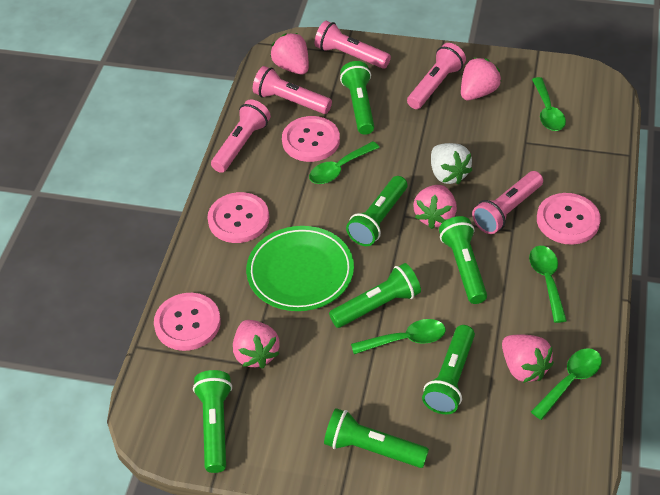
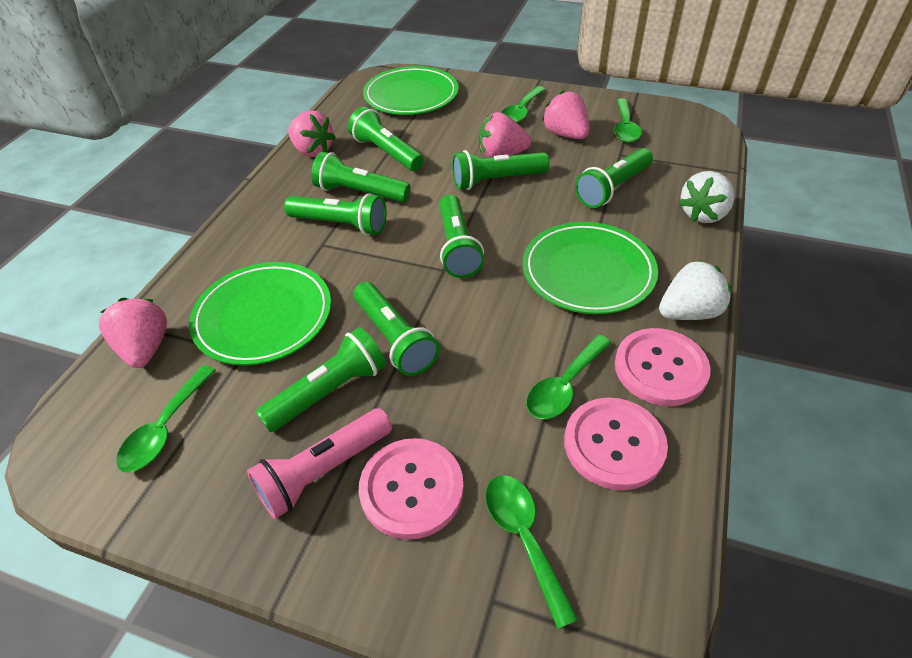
green flashlight: [193,370,232,473] [324,408,429,468] [329,263,421,328] [340,61,374,135] [346,176,407,246] [422,325,475,414] [439,216,487,304] = 7 -> [256,327,386,432] [284,193,386,235] [311,152,411,203] [348,107,424,171] [353,282,439,376] [439,195,484,278] [452,150,549,190] [575,148,653,208] = 8
green plate: [246,226,354,311] = 1 -> [189,262,331,366] [363,66,459,115] [523,222,658,314] = 3
pink button: [154,293,221,351] [207,192,269,243] [282,116,340,162] [537,193,601,245] = 4 -> [359,438,464,540] [564,397,668,490] [615,328,711,406] = 3
pink flashlight: [211,99,271,173] [253,66,332,114] [315,21,391,69] [407,43,466,109] [472,171,543,234] = 5 -> [247,408,392,519] = 1
pink strawberry: [233,320,280,368] [271,33,309,75] [413,185,457,229] [461,57,501,100] [502,335,554,383] = 5 -> [99,298,167,368] [288,110,335,157] [479,112,531,158] [542,90,589,139] = 4
white strawberry: [431,143,472,184] = 1 -> [659,260,732,320] [679,171,735,223] = 2

